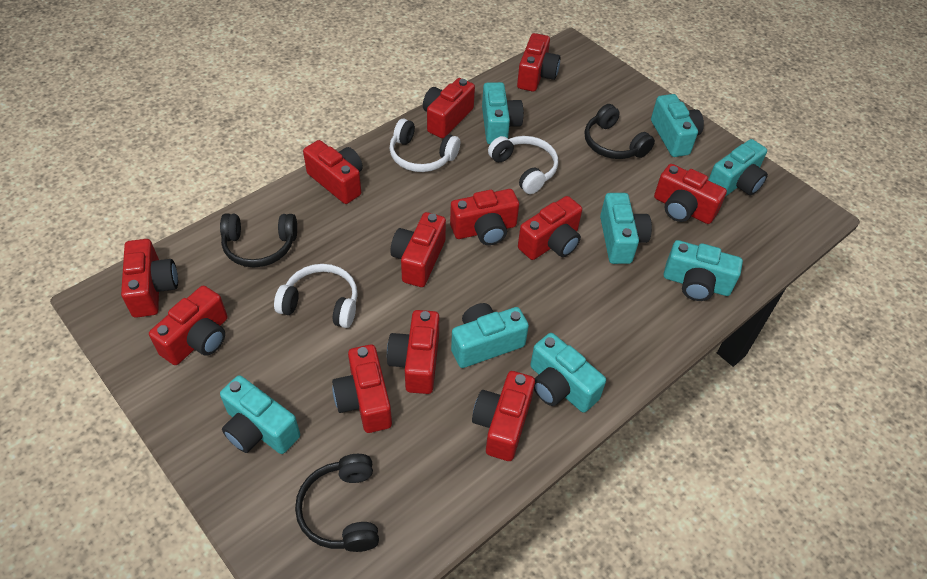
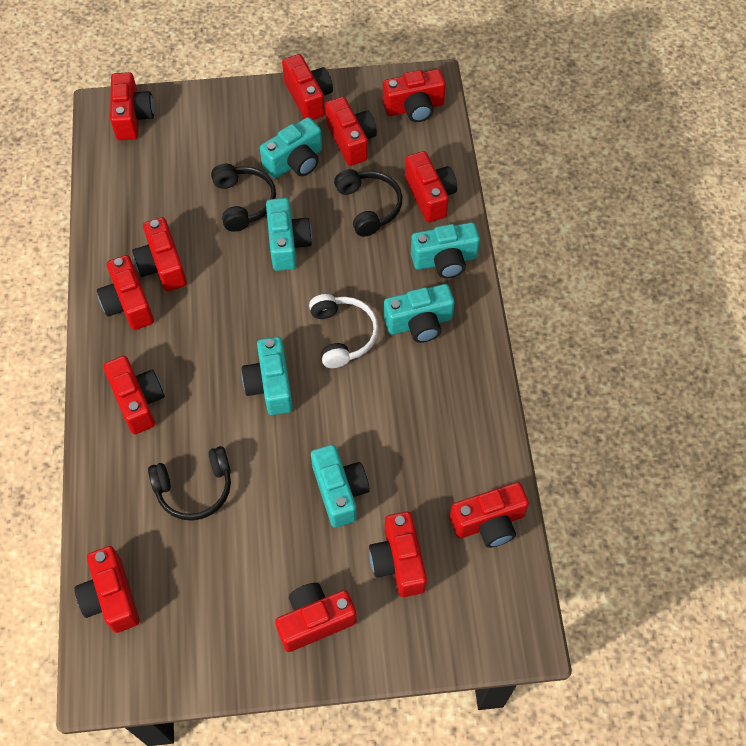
turquoise camera: [220,375,300,454] [451,303,529,368] [482,82,524,144] [530,333,606,413] [600,193,652,264] [651,94,704,157] [664,240,743,301] [708,139,768,197] = 8 -> [242,337,293,415] [260,117,322,179] [266,198,312,271] [311,444,370,528] [384,284,454,343] [411,222,480,278] = 6
white headphones: [274,264,358,328] [389,119,460,172] [488,136,558,194] = 3 -> [309,294,379,368] = 1

